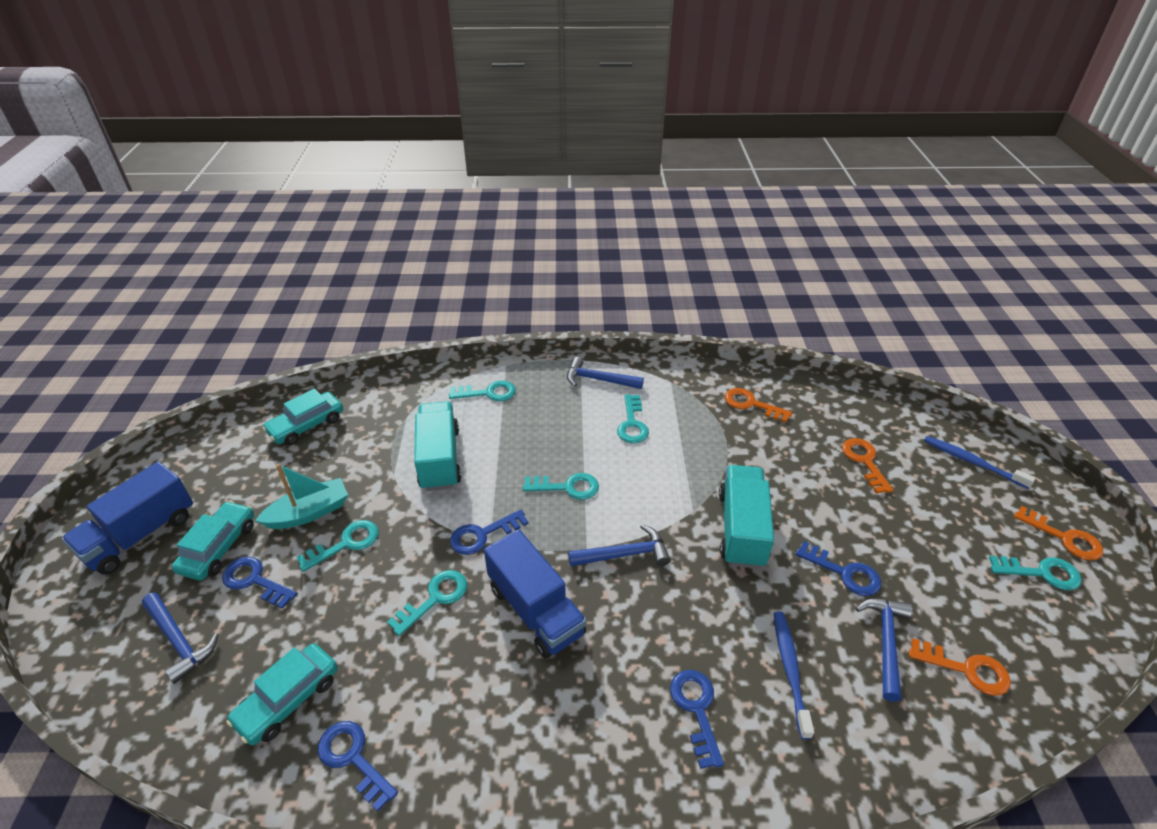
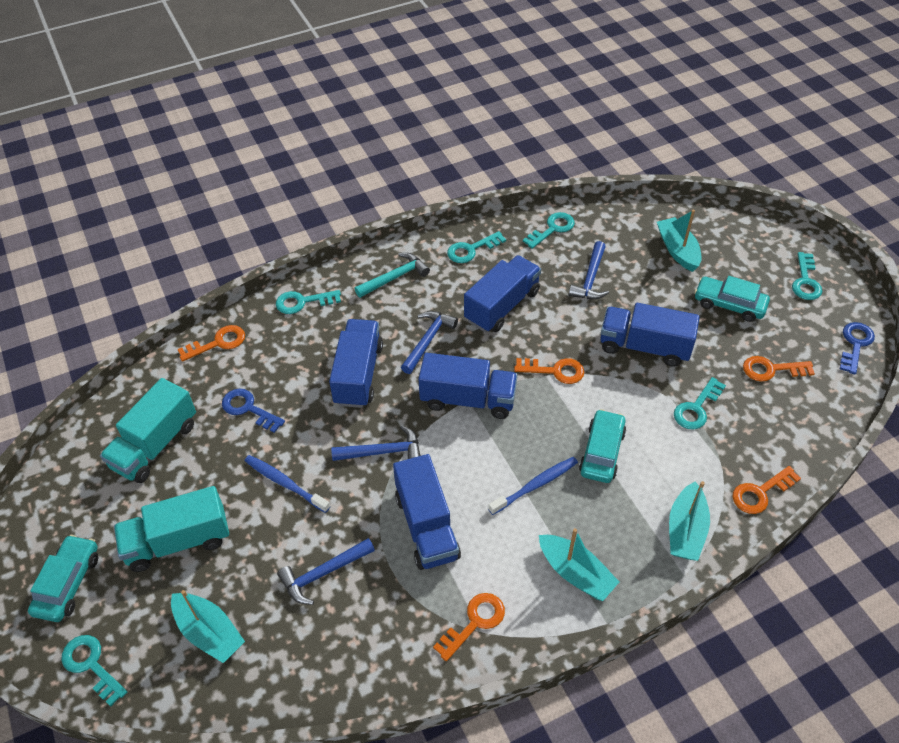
blue key: [222,557,297,609] [318,721,398,811] [450,510,529,555] [670,670,724,769] [796,541,881,596] = 5 -> [222,389,285,433] [840,322,875,375] = 2
blue truck: [62,462,193,575] [484,530,587,659] = 2 -> [329,319,383,408] [393,454,461,570] [418,353,518,419] [464,255,541,332] [600,303,700,367] = 5
orange key: [725,388,792,423] [842,438,893,494] [909,638,1011,696] [1014,506,1103,560] = 4 -> [178,325,245,362] [433,593,505,662] [514,358,584,384] [733,466,801,514] [743,356,815,382] = 5
turquoise boat: [255,464,348,529] = 1 -> [171,590,245,663] [539,528,619,601] [657,210,702,272] [669,481,710,561] = 4
turquoise hammer: none = 0 -> [355,253,430,298] = 1

